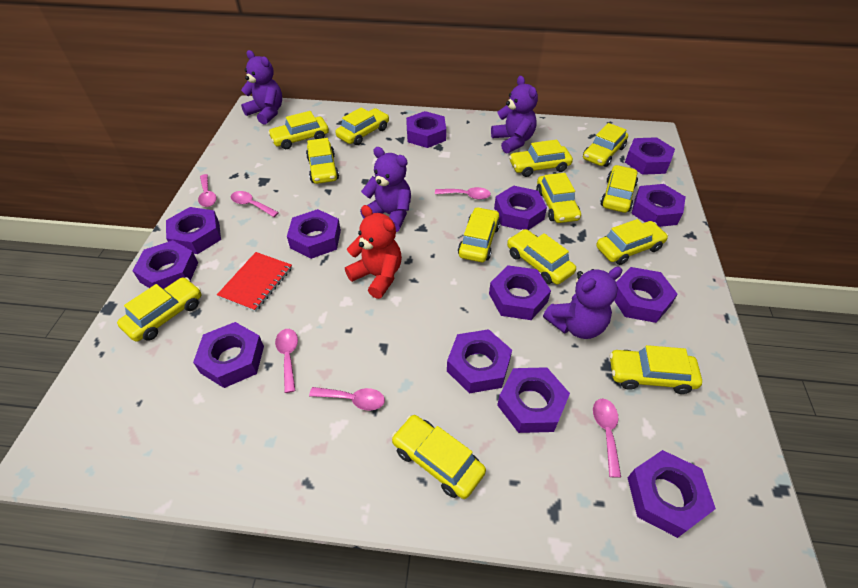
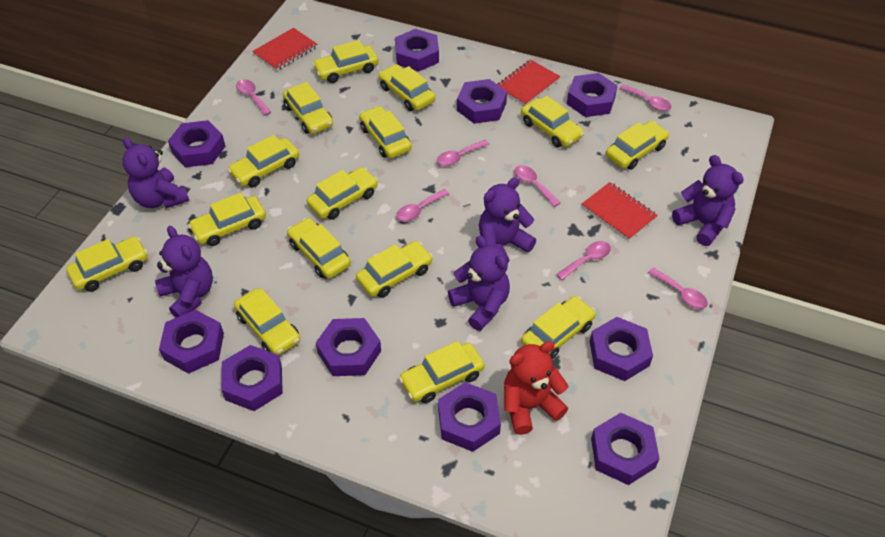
pink spoon: [198,174,216,207] [231,191,279,217] [275,329,298,393] [309,387,385,411] [435,187,491,200] [593,398,621,478] = 6 -> [236,79,271,116] [396,189,449,222] [437,140,490,166] [514,165,560,207] [556,241,611,280] [619,85,671,111] [648,268,708,309] = 7
purple nut: [132,240,198,289] [166,207,221,254] [193,322,264,388] [287,209,341,259] [406,111,446,148] [447,329,512,393] [489,265,551,320] [494,185,547,230] [497,367,570,433] [614,267,678,323] [625,137,675,175] [628,450,716,538] [631,184,686,227] = 13 -> [159,310,224,374] [168,120,225,167] [221,345,283,411] [316,318,381,376] [395,29,439,72] [438,382,501,452] [457,79,507,124] [567,73,618,117] [590,317,653,381] [591,413,660,485] = 10
purple teddy bear: [241,50,282,125] [360,147,411,232] [491,76,538,153] [543,267,623,339] = 4 -> [122,138,189,209] [155,226,213,318] [448,236,510,331] [479,177,536,263] [672,155,744,246] = 5
red notebook: [217,252,292,312] = 1 -> [252,28,317,71] [497,60,561,106] [582,182,658,241] = 3
yellow car: [117,277,202,342] [268,111,329,149] [306,138,339,184] [335,107,389,145] [392,415,486,499] [458,207,500,262] [507,229,576,285] [509,139,573,177] [536,173,581,223] [583,123,628,167] [596,219,668,265] [600,165,638,213] [610,345,702,394] = 13 -> [66,236,148,292] [188,193,266,246] [228,135,299,187] [234,288,301,355] [283,82,333,134] [287,218,351,279] [307,167,378,220] [312,40,379,83] [356,241,433,298] [359,106,412,158] [378,64,435,111] [399,341,485,403] [521,96,584,148] [521,296,596,359] [606,121,669,170] = 15

